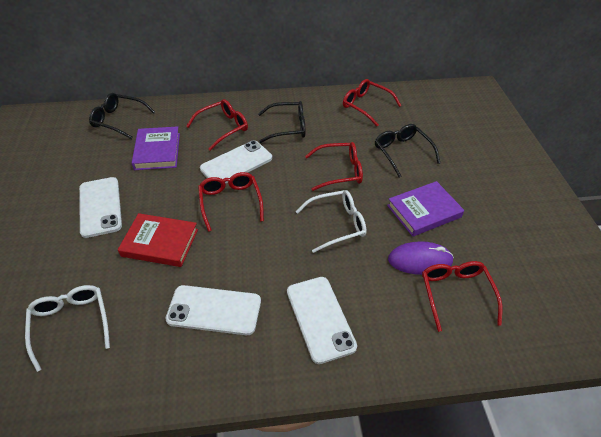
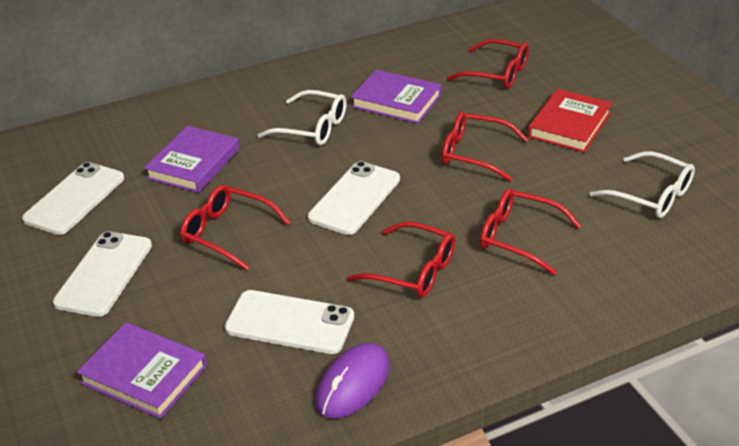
black glasses: [89,93,155,139] [258,101,305,143] [375,124,440,178] = 3 -> none = 0
purple book: [132,126,180,170] [387,181,464,237] = 2 -> [77,322,207,419] [144,126,240,193] [351,70,441,124] = 3

